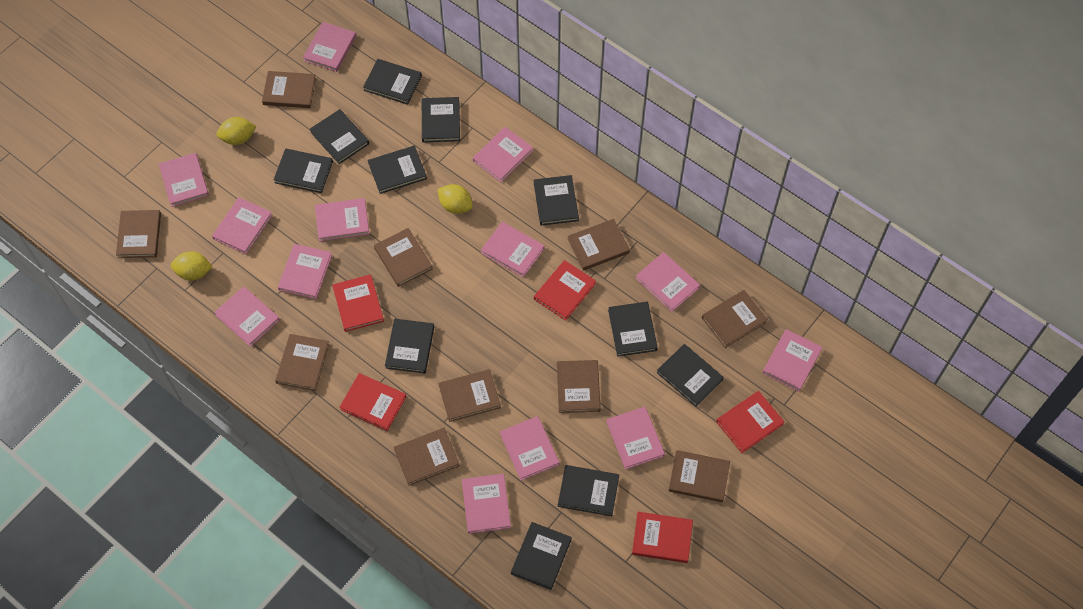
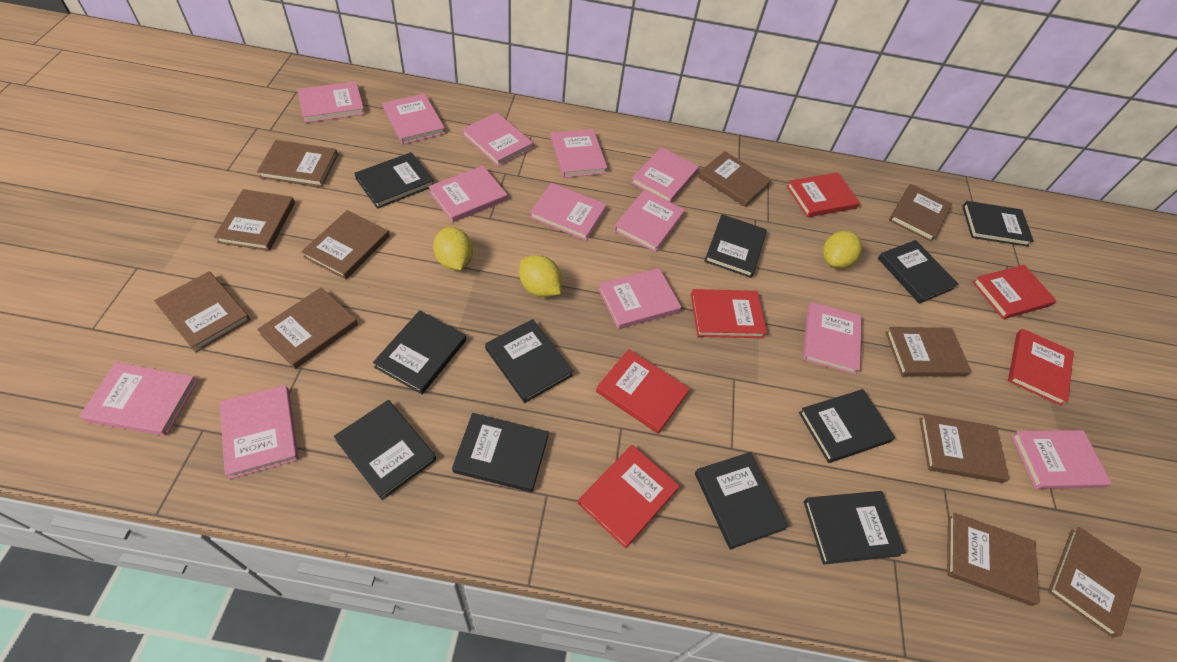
brown book: [116,210,161,258] [262,71,316,108] [275,334,329,391] [374,228,433,287] [394,428,460,486] [439,369,501,422] [557,360,601,413] [568,219,630,271] [669,450,730,502] [702,290,768,348] = 10 -> [154,271,251,352] [214,189,295,251] [257,140,338,187] [257,287,358,369] [301,210,390,280] [698,151,771,207] [885,327,971,377] [889,184,952,242] [919,414,1009,483] [947,513,1040,606] [1048,527,1141,638] = 11
red book: [332,274,384,332] [340,373,406,431] [534,260,596,321] [632,512,693,563] [716,391,785,453] = 5 -> [578,445,680,548] [596,349,690,434] [691,289,767,338] [787,173,860,217] [972,265,1057,319] [1008,329,1074,406] = 6

